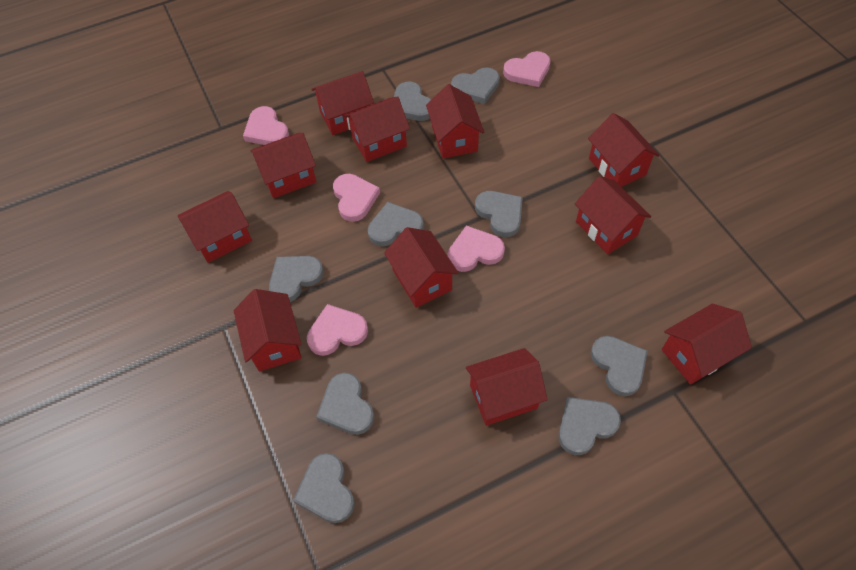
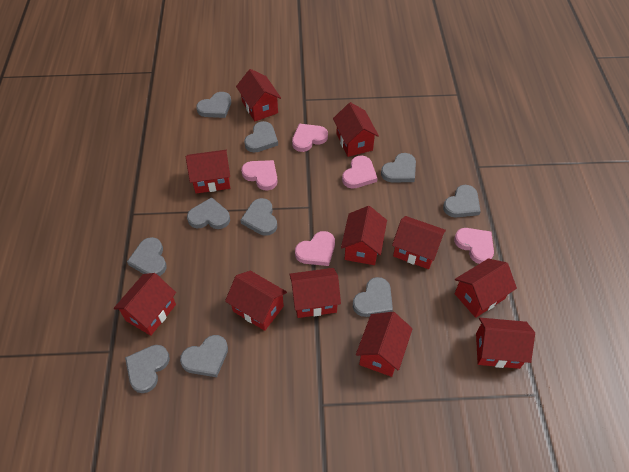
grey heart: [269,256,324,302] [293,453,355,523] [316,373,374,435] [368,202,424,246] [394,82,431,121] [451,68,500,104] [475,191,523,237] [558,397,621,455] [591,336,648,396] = 9 -> [125,345,170,393] [127,237,167,276] [180,335,228,377] [187,197,230,229] [196,92,231,118] [240,198,277,236] [244,121,278,152] [353,277,393,317] [381,153,416,182] [443,185,481,218] = 10

